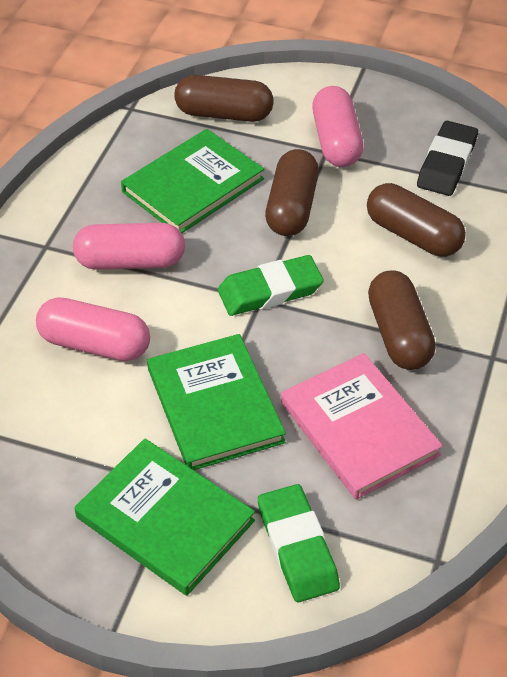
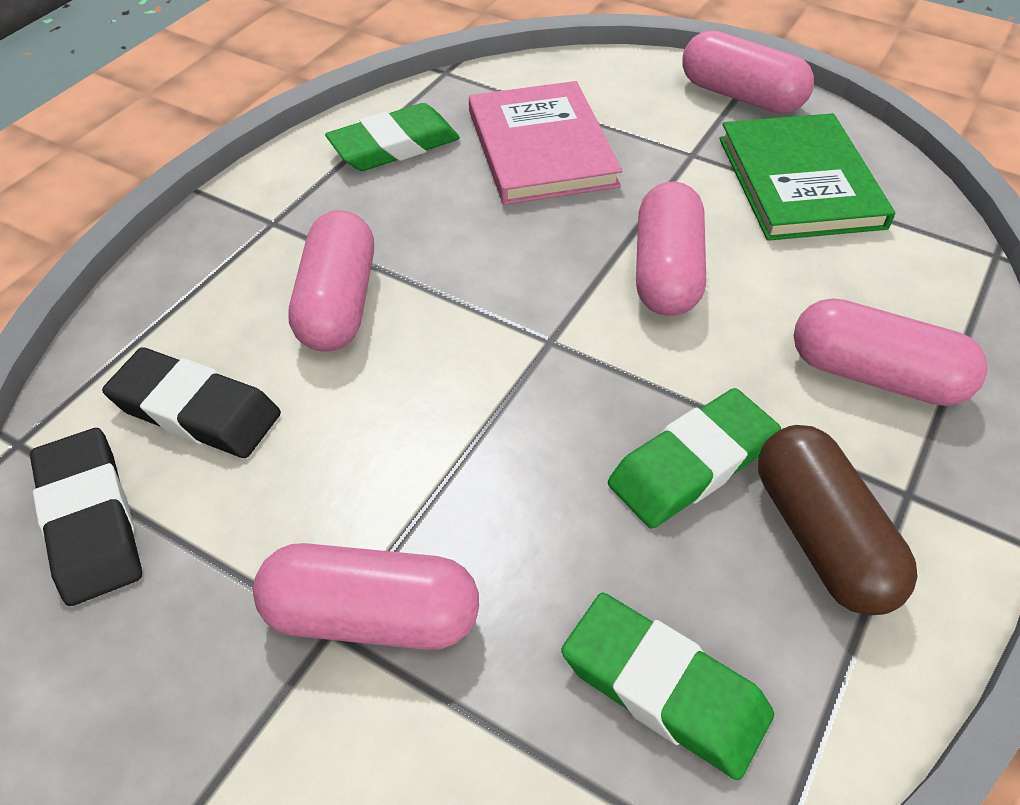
black eraser: [417,121,478,196] = 1 -> [30,428,142,606] [102,347,281,458] = 2
brown capsule: [174,75,273,122] [265,149,319,236] [367,183,466,257] [368,271,436,370] = 4 -> [758,425,918,616] = 1
green book: [74,438,255,596] [121,129,264,233] [147,334,286,470] = 3 -> [719,113,895,241] = 1
green eraser: [218,255,324,316] [258,484,340,602] = 2 -> [325,103,460,171] [561,593,774,780] [608,388,781,529] = 3
pink capsule: [36,297,150,361] [73,223,185,270] [312,86,363,167] = 3 -> [253,543,479,650] [288,210,374,352] [636,181,706,316] [682,30,814,113] [794,298,987,406] = 5

